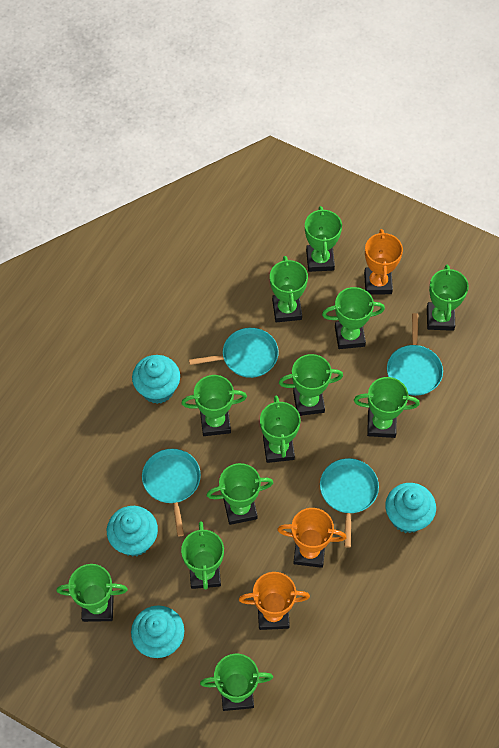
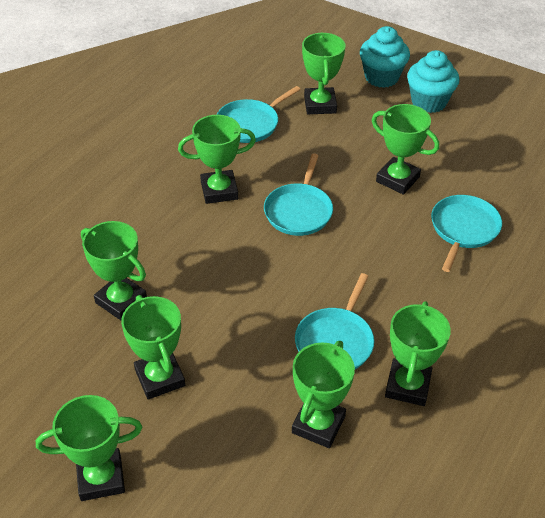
green trophy: [57,564,128,622] [181,375,247,436] [181,522,224,589] [200,654,273,711] [207,463,273,525] [260,396,301,463] [270,256,308,322] [279,354,343,416] [305,206,342,272] [322,287,385,349] [354,377,420,438] [427,265,469,331] = 12 -> [36,395,142,501] [81,221,147,320] [121,295,185,399] [178,115,256,204] [292,341,355,448] [302,33,345,114] [372,104,439,195] [385,301,451,406] = 8
orange trophy: [239,572,310,630] [277,508,347,568] [364,229,403,294] = 3 -> none = 0
turquoise cupcake: [107,506,158,557] [131,605,184,658] [132,355,180,404] [385,483,436,533] = 4 -> [360,26,410,88] [407,50,459,113] = 2

